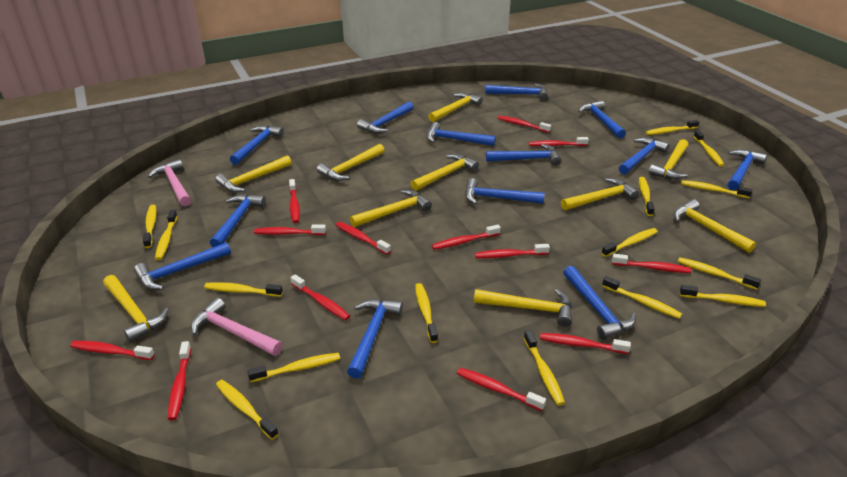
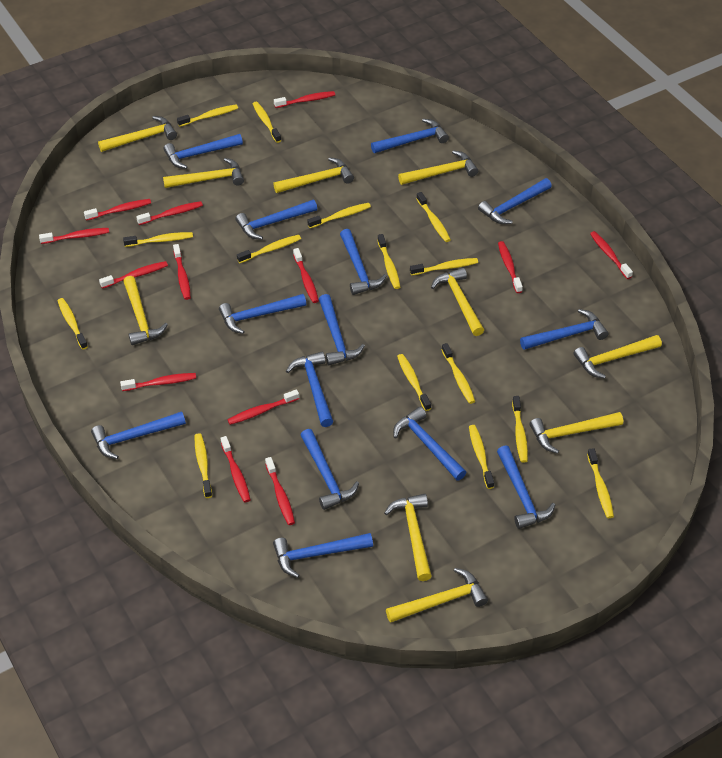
blue hammer: [134,242,231,290] [210,194,266,247] [230,125,284,165] [347,299,403,379] [357,102,413,134] [427,122,496,146] [465,178,545,204] [485,83,548,101] [486,144,561,166] [563,266,636,340] [578,100,626,138] [619,137,670,175] [727,149,767,191] = 13 -> [91,411,186,459] [164,134,243,169] [219,294,306,334] [235,200,317,240] [273,533,373,578] [286,351,333,427] [300,429,359,510] [319,294,365,365] [340,229,387,295] [371,119,449,153] [393,407,466,481] [478,178,552,224] [497,445,555,529] [520,309,608,350] = 14
pink hammer: [147,159,191,206] [191,298,283,356] = 2 -> none = 0

